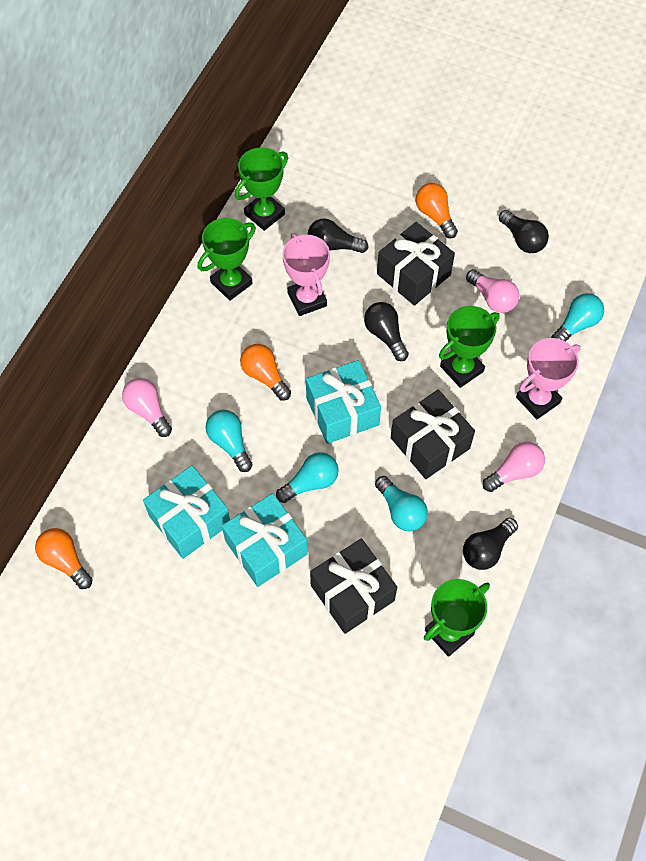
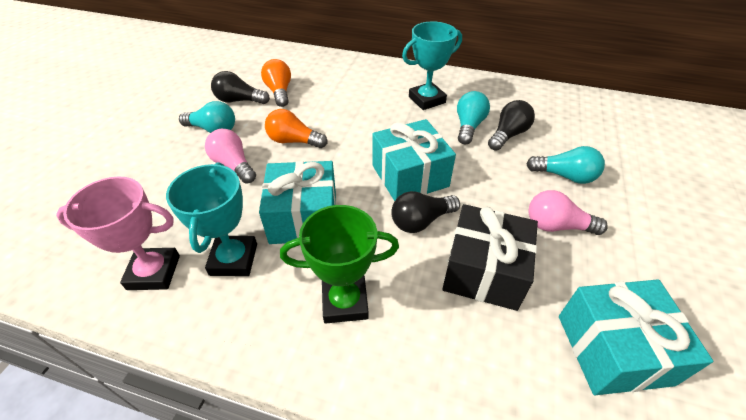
black gift: [310,538,397,634] [377,222,455,306] [391,389,475,479] = 3 -> [442,204,538,311] = 1
black light bulb: [307,218,369,253] [364,302,409,361] [463,518,518,570] [499,210,549,253] = 4 -> [211,71,270,104] [391,191,460,233] [488,100,535,151] = 3
green trophy: [198,218,256,301] [235,148,288,231] [424,579,490,657] [439,306,500,388] = 4 -> [280,205,399,324] = 1
orange light bulb: [35,528,93,589] [240,344,291,401] [416,183,458,238] = 3 -> [261,59,291,107] [265,109,327,148] = 2
pink light bulb: [122,378,172,437] [466,269,520,313] [482,442,545,492] = 3 -> [205,129,256,184] [528,190,608,235] = 2
pink trophy: [282,233,330,316] [516,338,581,419] = 2 -> [56,176,180,290] = 1
turquoise light bulb: [206,410,253,472] [276,452,339,503] [375,476,428,531] [551,293,604,342] = 4 -> [179,101,235,133] [457,91,490,144] [526,146,605,184] = 3
turquoise trophy: none = 0 -> [166,162,257,276] [402,21,462,110] = 2

